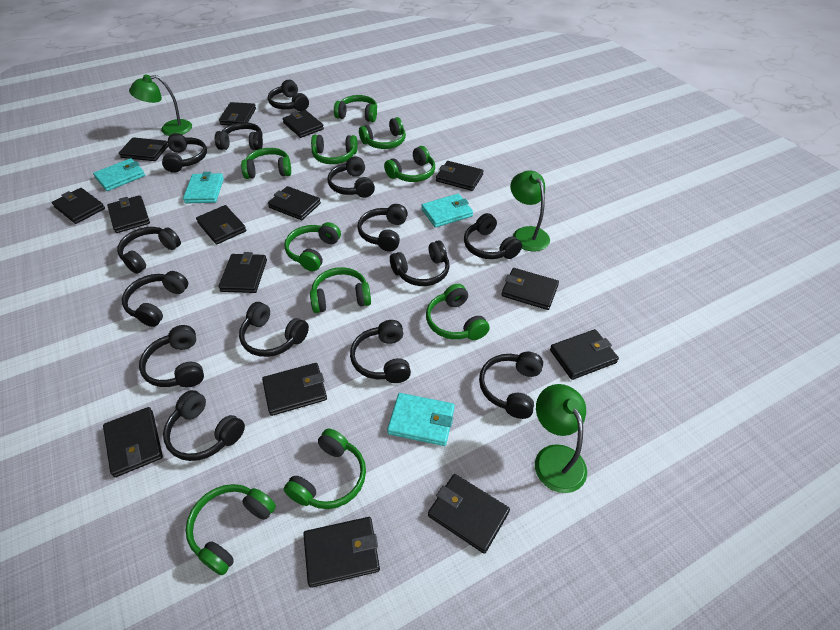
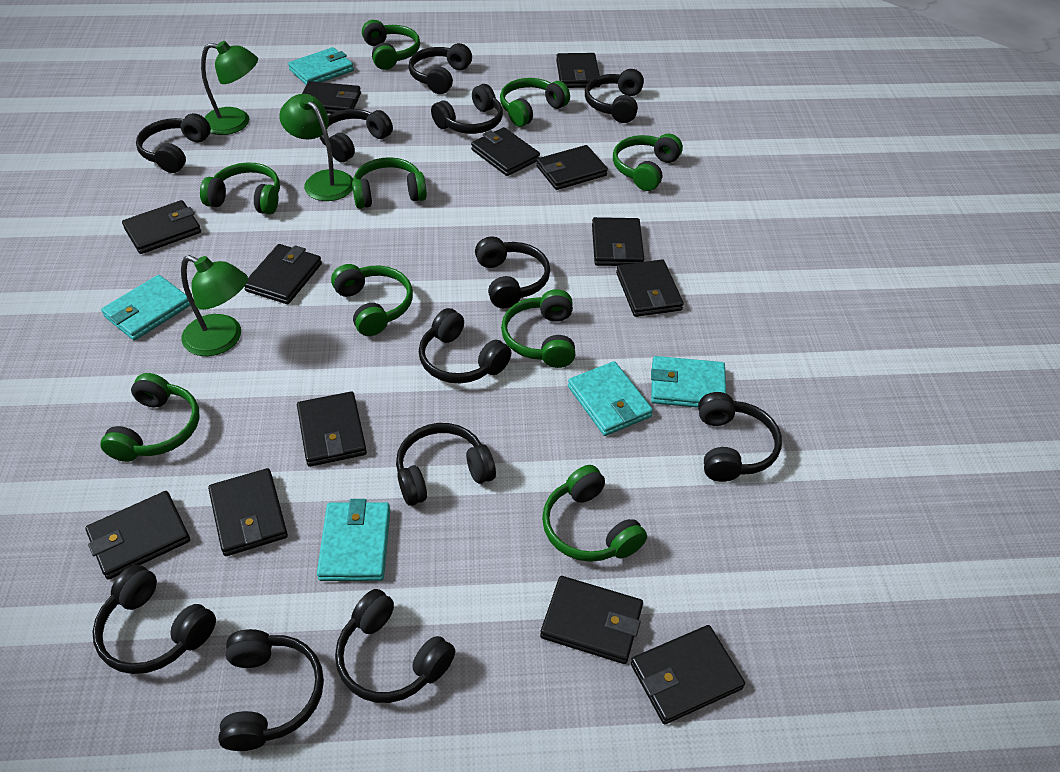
black headphones: [117,227,181,274] [122,271,188,327] [139,325,204,387] [162,133,207,173] [163,390,245,461] [215,122,263,150] [239,302,309,357] [268,80,309,111] [327,156,375,198] [350,320,411,383] [357,204,408,251] [390,240,450,286] [464,213,522,259] [479,352,543,419] = 14 -> [92,565,216,674] [136,113,211,173] [218,629,324,751] [320,109,393,162] [335,589,455,703] [396,423,496,506] [409,43,472,94] [419,308,511,383] [431,84,503,134] [475,236,550,308] [585,69,644,123] [698,392,782,482] = 12
black wallet: [52,188,105,224] [103,407,163,477] [107,195,150,233] [119,137,168,161] [196,205,246,245] [219,102,256,125] [219,252,267,293] [262,363,327,416] [268,186,321,220] [282,110,324,138] [303,517,380,588] [428,474,510,554] [436,161,483,191] [501,268,559,310] [550,329,619,380] = 15 -> [85,491,190,580] [122,200,201,254] [208,468,288,556] [244,244,322,304] [297,391,367,467] [302,81,361,114] [471,127,540,176] [536,145,608,190] [540,576,643,664] [556,53,600,88] [592,217,644,266] [616,259,684,317] [631,625,745,724] = 13
green headphones: [186,484,276,575] [241,148,291,179] [284,222,341,271] [284,429,366,509] [310,267,371,313] [311,135,358,164] [334,95,377,122] [359,117,406,149] [384,146,435,182] [426,284,490,340] = 10 -> [100,373,199,462] [200,162,280,215] [331,264,413,336] [352,157,427,209] [362,20,420,70] [500,78,570,127] [501,289,575,368] [542,465,647,562] [613,134,683,191] = 9
turquoise wallet: [93,158,145,191] [183,172,224,203] [387,393,455,446] [421,194,473,228] = 4 -> [101,275,191,341] [288,47,354,85] [317,499,390,581] [568,361,653,436] [651,356,726,408] = 5

